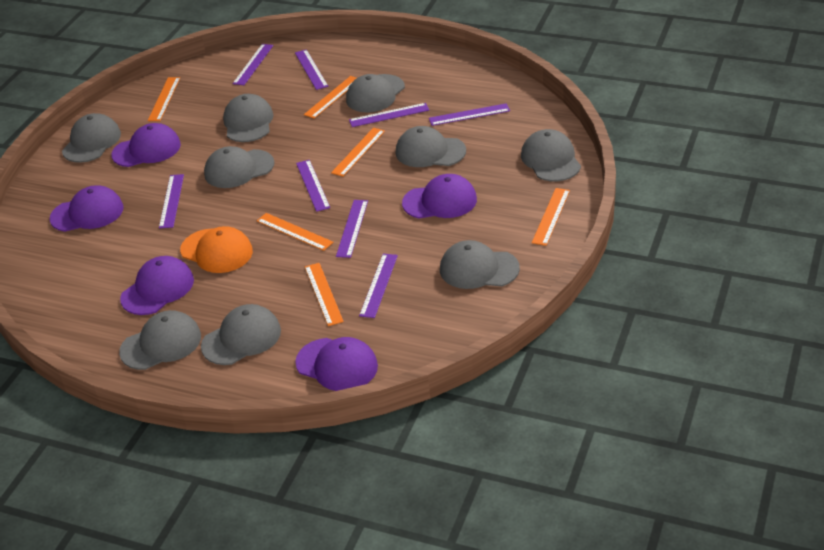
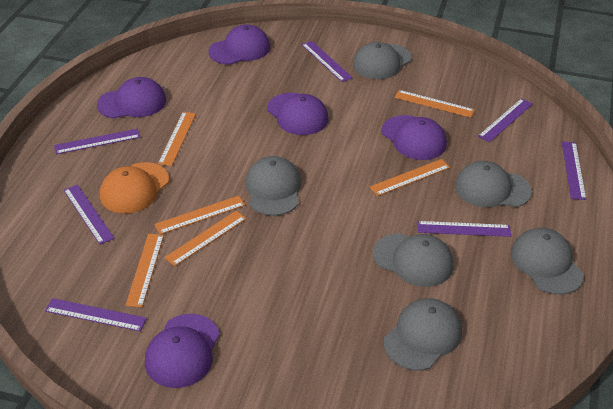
grey cap: [62,113,121,163] [119,310,201,370] [201,304,281,365] [204,146,274,188] [223,94,273,142] [346,74,405,113] [395,126,466,167] [440,240,520,289] [521,129,581,181] = 9 -> [245,156,301,216] [353,42,412,79] [373,233,453,287] [383,298,462,371] [455,161,532,207] [511,228,584,295] = 6
purple ruler: [159,174,184,229] [233,44,273,85] [295,49,328,90] [296,160,330,212] [336,200,368,258] [349,103,429,127] [359,254,398,318] [429,103,510,126] = 8 -> [45,298,147,331] [54,129,140,154] [64,184,114,244] [302,41,353,82] [417,221,511,237] [478,98,533,142] [562,141,586,200] = 7

